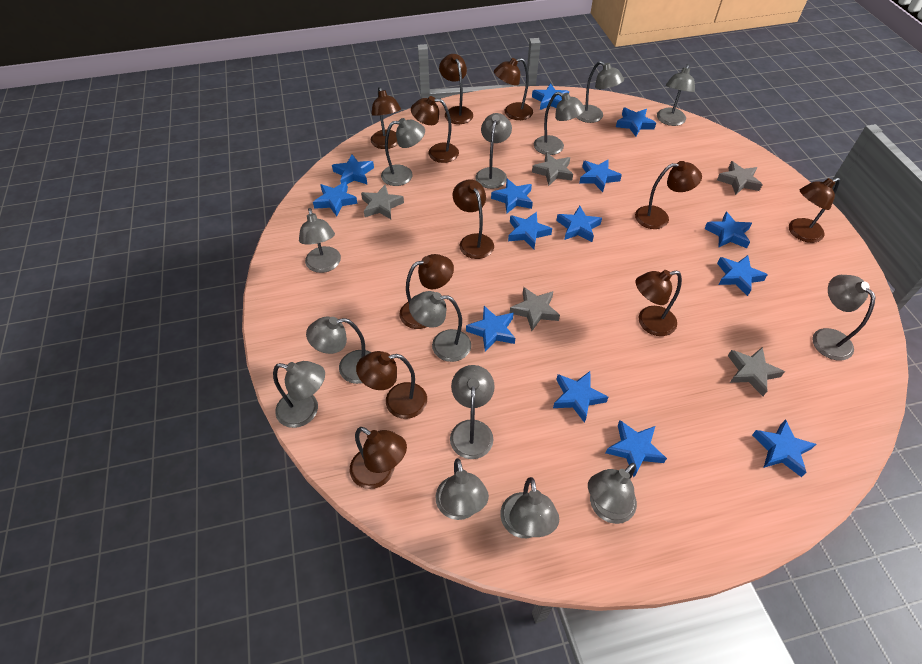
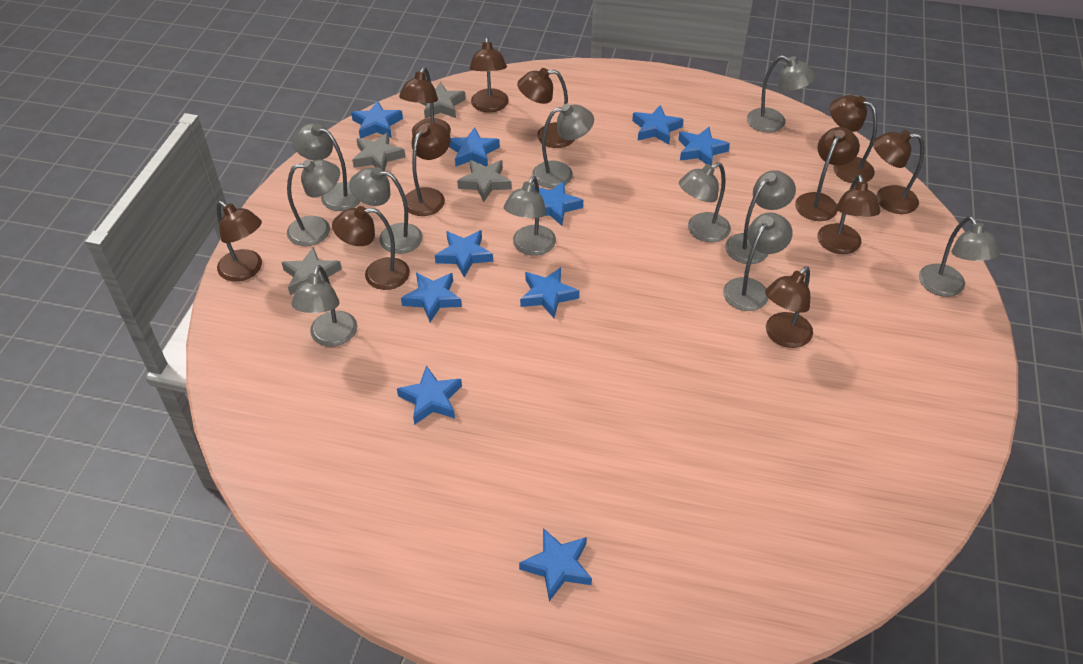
blue star: [313,181,358,216] [332,154,374,185] [466,306,515,352] [491,179,533,213] [508,212,552,249] [532,83,569,110] [553,371,608,423] [556,206,602,242] [579,159,622,192] [605,420,667,477] [616,108,656,137] [704,212,752,248] [717,255,768,296] [752,419,816,477] = 14 -> [351,100,403,139] [397,366,462,425] [401,273,462,322] [435,230,493,277] [449,127,500,167] [519,528,592,601] [520,267,579,318] [534,181,583,226] [632,105,684,144] [678,127,730,165] = 10
grey lamp: [273,361,325,428] [299,208,341,273] [306,317,371,384] [381,118,425,186] [409,291,471,362] [435,458,489,520] [450,365,495,459] [475,113,512,189] [500,477,559,538] [534,92,585,155] [576,61,624,123] [588,463,637,524] [657,64,695,126] [812,275,875,361] = 14 -> [287,159,340,246] [292,123,360,211] [292,265,357,346] [349,167,423,254] [504,176,556,256] [532,104,594,188] [679,162,731,242] [723,212,793,311] [725,170,796,264] [747,55,816,133] [919,216,1000,297] = 11
grey star: [361,185,404,219] [510,287,560,331] [532,153,573,186] [717,161,763,195] [728,347,785,396] = 5 -> [281,247,342,295] [352,133,405,171] [421,82,466,119] [457,160,512,202] = 4

